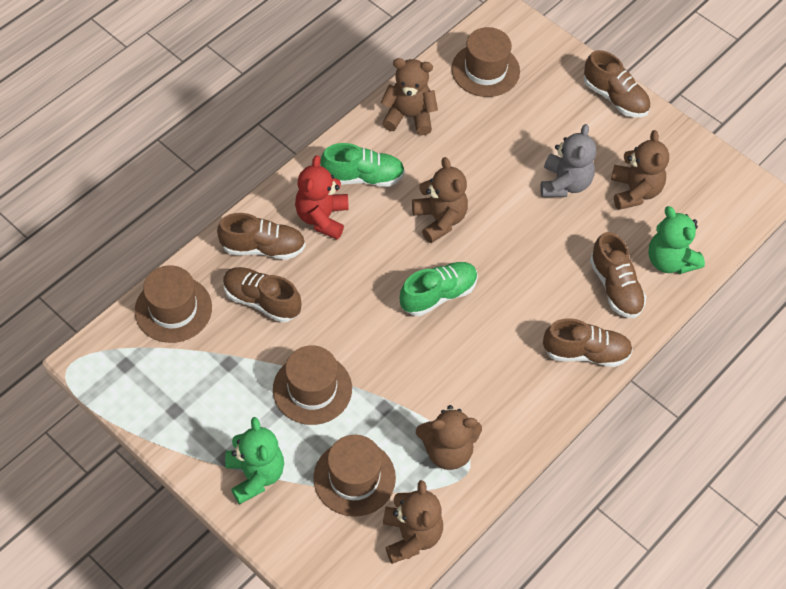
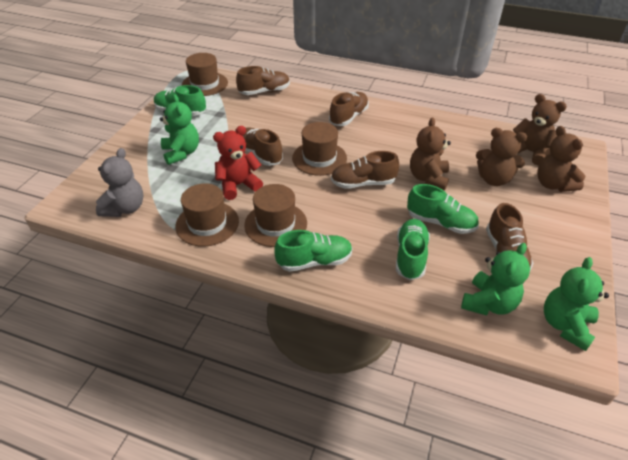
brown teddy bear: [380,58,438,135] [383,480,443,564] [412,157,468,243] [416,405,482,470] [611,130,669,210] = 5 -> [410,118,451,190] [476,128,527,186] [513,94,567,166] [537,126,586,192] = 4
green shoe: [320,143,405,187] [400,262,478,316] = 2 -> [154,85,206,116] [274,230,353,272] [396,219,430,280] [407,184,479,234] = 4
green teddy bear: [225,417,284,505] [648,206,705,274] = 2 -> [160,94,199,165] [461,243,530,316] [544,257,609,351] = 3

